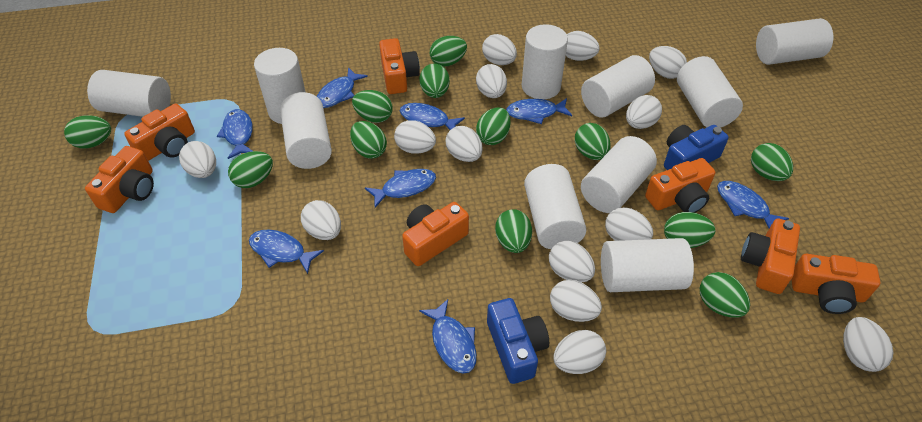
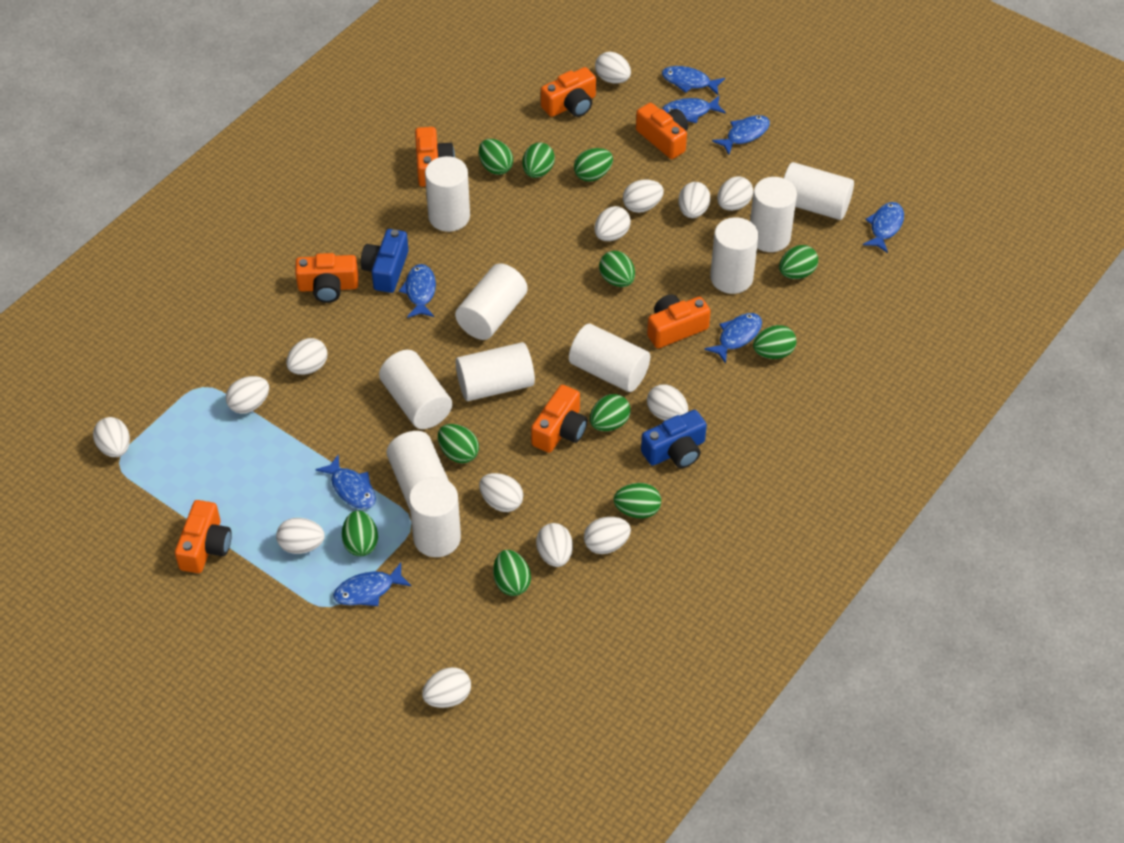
green egg: [64,115,111,149] [228,151,273,188] [350,121,387,159] [352,90,393,123] [419,64,450,98] [430,36,467,67] [476,107,511,145] [495,209,532,253] [575,123,611,160] [664,212,715,248] [700,272,750,318] [751,143,793,181] = 12 -> [342,510,378,556] [438,424,479,464] [479,139,513,175] [493,550,531,596] [522,142,555,178] [574,148,613,181] [590,394,630,431] [599,251,635,287] [614,483,661,518] [753,325,796,359] [779,245,818,279] = 11

